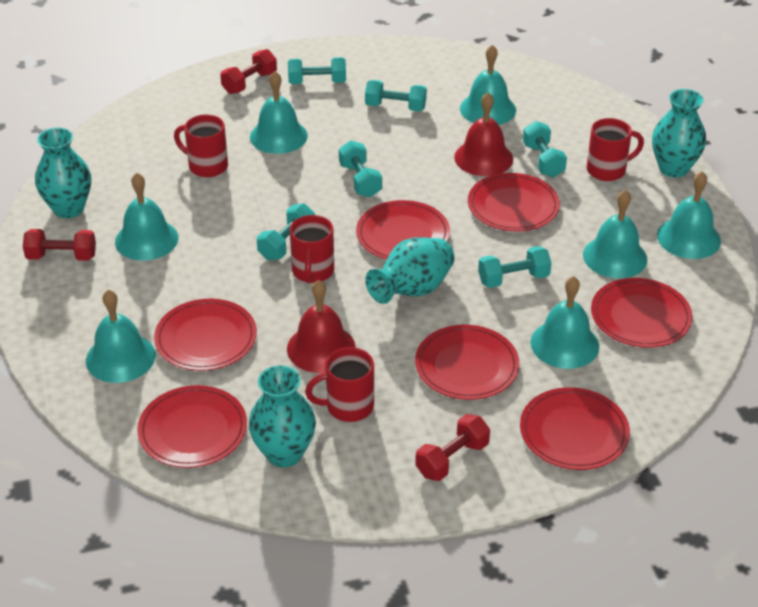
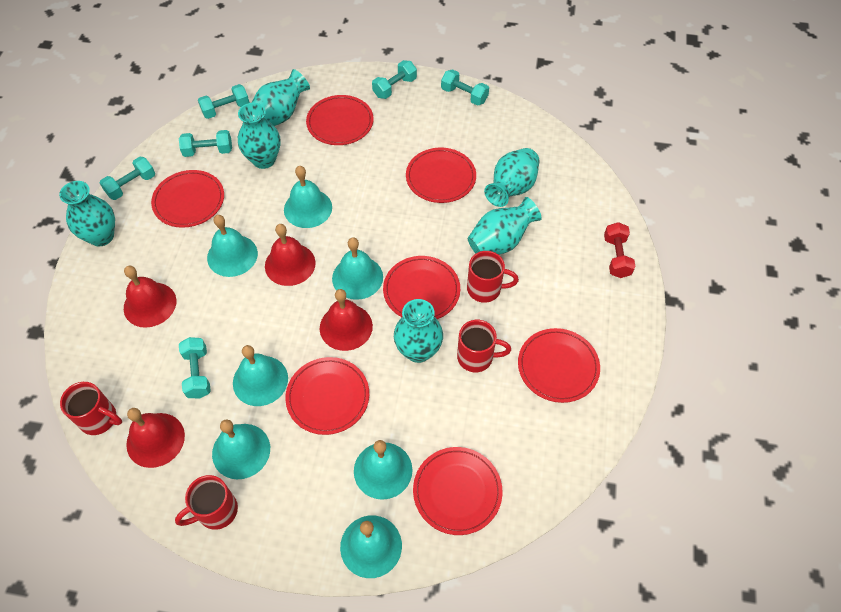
red bell: [287,280,356,373] [454,93,513,176] = 2 -> [124,266,176,328] [126,408,185,468] [265,224,316,286] [320,289,373,351] = 4
red dumbbell: [23,229,96,261] [220,49,277,94] [415,414,490,481] = 3 -> [604,222,636,278] = 1
turquoise vase: [35,128,91,218] [249,365,316,467] [365,237,455,304] [652,89,706,178] = 4 -> [59,181,115,247] [238,103,281,169] [252,69,310,126] [394,299,443,363] [468,197,542,255] [484,148,539,207] = 6

